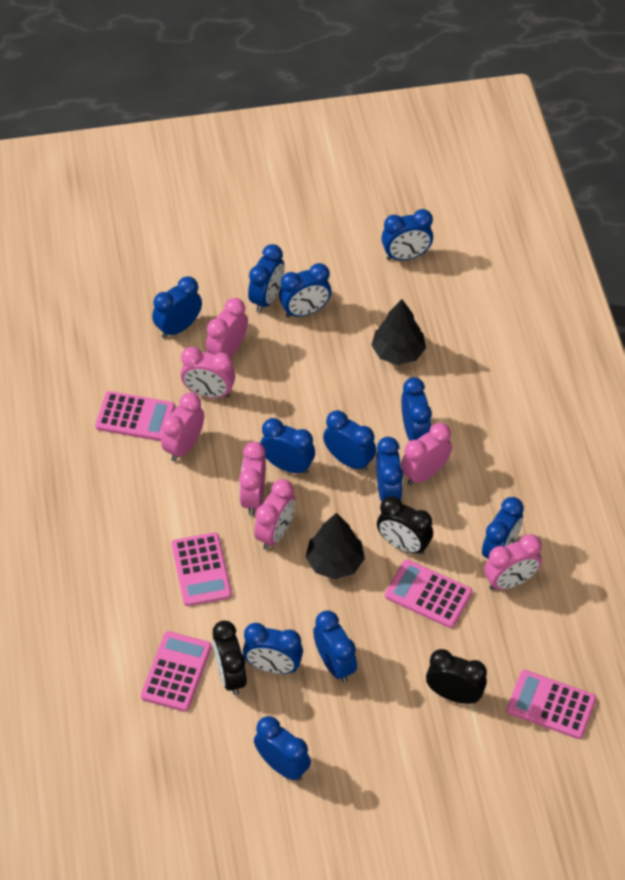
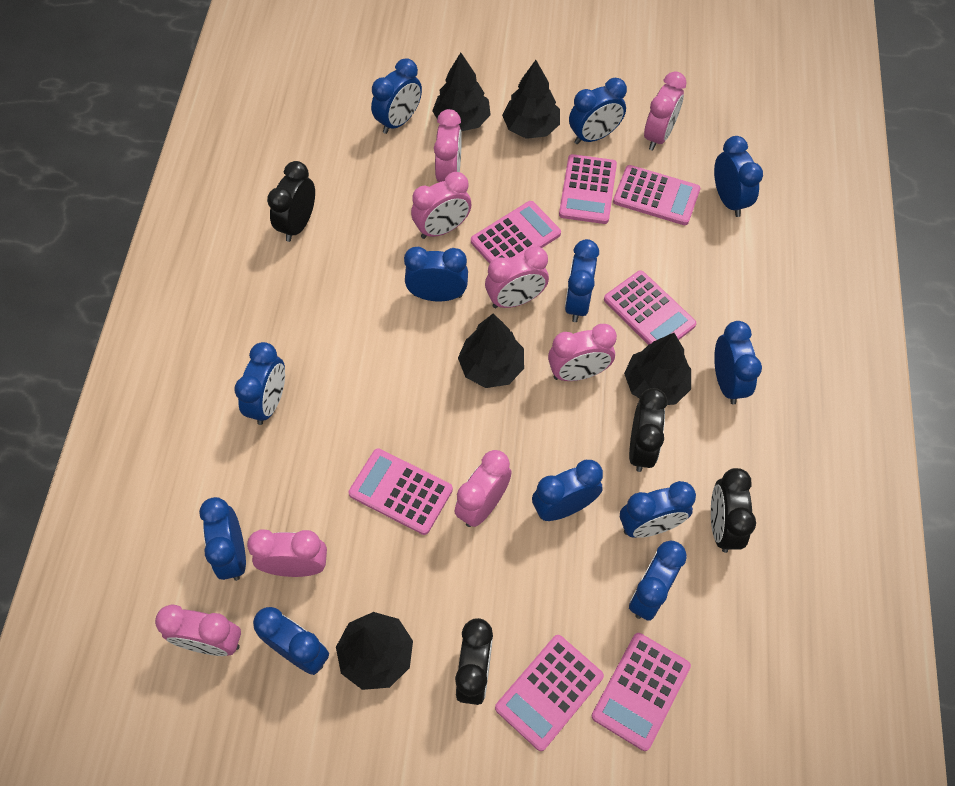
black clock: [212,621,247,695] [377,496,433,555] [426,649,487,704] = 3 -> [267,161,315,242] [455,618,493,705] [629,388,667,472] [711,468,756,553] = 4
black tree: [306,513,365,579] [371,299,426,365] = 2 -> [336,612,413,690] [432,52,491,131] [458,314,524,388] [502,60,560,139] [624,333,691,405] = 5
pink calculator: [95,391,175,441] [141,631,212,712] [171,532,232,606] [385,559,472,628] [506,670,596,739] = 5 -> [348,448,453,535] [471,201,561,264] [495,635,604,751] [559,154,617,224] [592,633,691,751] [604,270,696,345] [613,165,700,225] = 7
pink clock: [161,393,204,462] [181,347,235,398] [206,298,248,357] [239,442,266,515] [254,479,296,550] [401,423,452,485] [484,534,542,590] = 7 -> [155,604,241,656] [247,529,327,577] [411,172,472,239] [434,109,462,182] [454,450,512,527] [485,246,549,308] [548,324,617,381] [644,71,686,151] = 8

